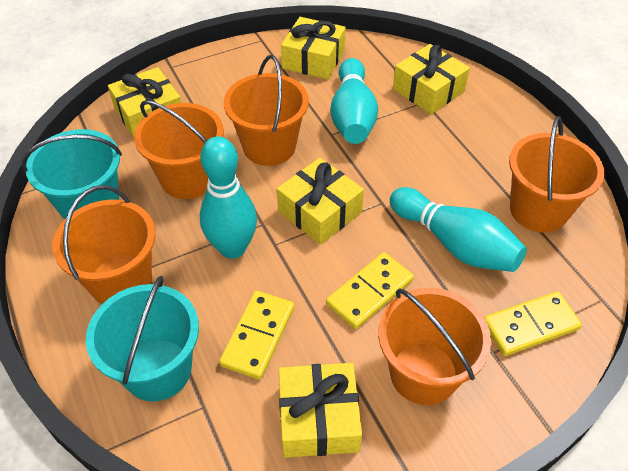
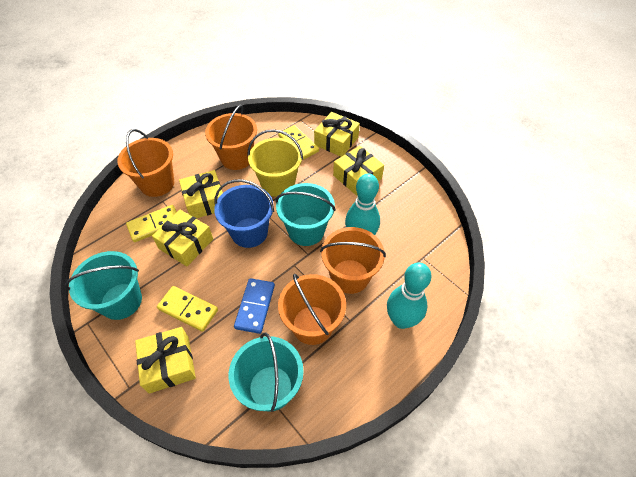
blue bucket: none = 0 -> [214,179,274,248] = 1
blue domino: none = 0 -> [234,278,275,334] = 1
orange bucket: [52,185,155,304] [134,100,224,199] [224,55,309,166] [378,288,491,405] [509,116,604,233] = 5 -> [117,129,174,197] [205,105,257,170] [278,274,346,345] [320,227,386,294] = 4
turquoise bowling pin: [200,136,257,259] [330,58,378,144] [390,187,527,272] = 3 -> [345,173,380,235] [387,263,432,329] = 2
turquoise bucket: [22,129,122,220] [86,276,199,401] = 2 -> [65,251,142,320] [229,332,304,412] [276,183,336,246] = 3
yellow bucket: none = 0 -> [247,129,303,197] = 1

